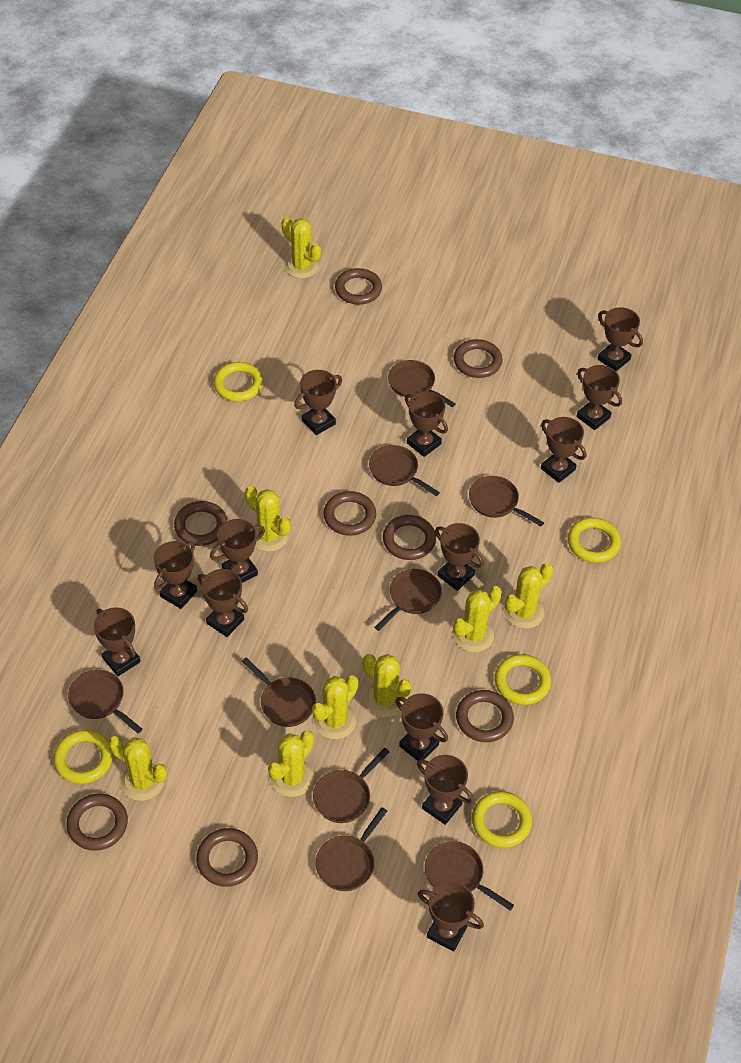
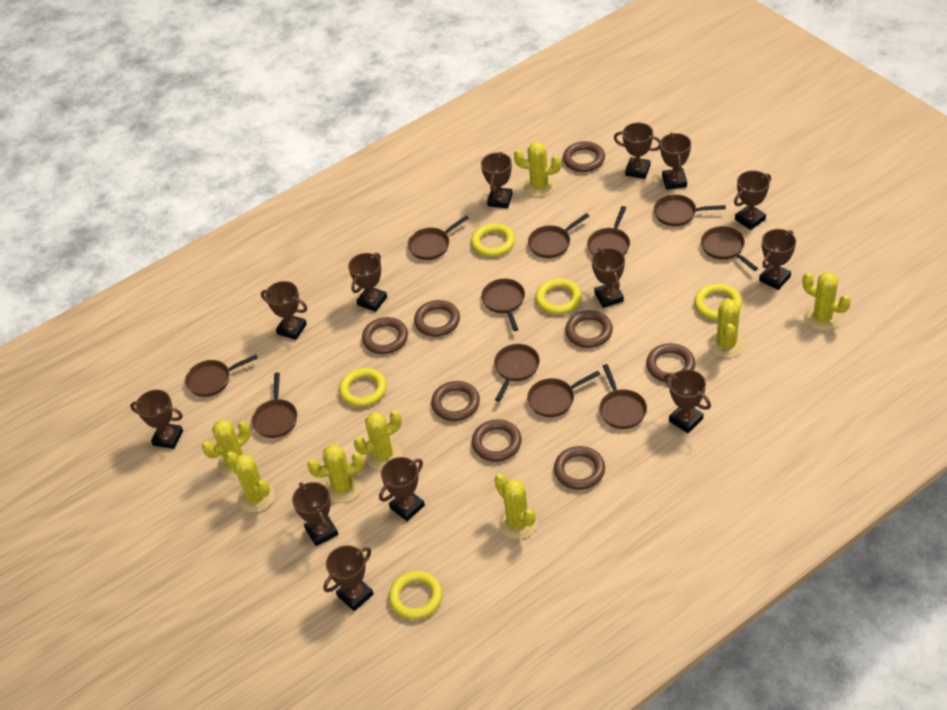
brown pan: [68,670,143,733] [242,657,316,727] [313,748,389,823] [316,807,387,891] [369,445,440,496] [375,569,442,631] [388,360,456,407] [425,841,514,911] [469,476,544,526] = 9 -> [185,355,258,397] [252,373,297,438] [408,215,469,260] [481,279,525,331] [494,344,540,402] [527,371,601,417] [528,213,589,258] [587,206,630,255] [599,364,647,429] [654,194,726,226] [701,226,758,271] = 11

